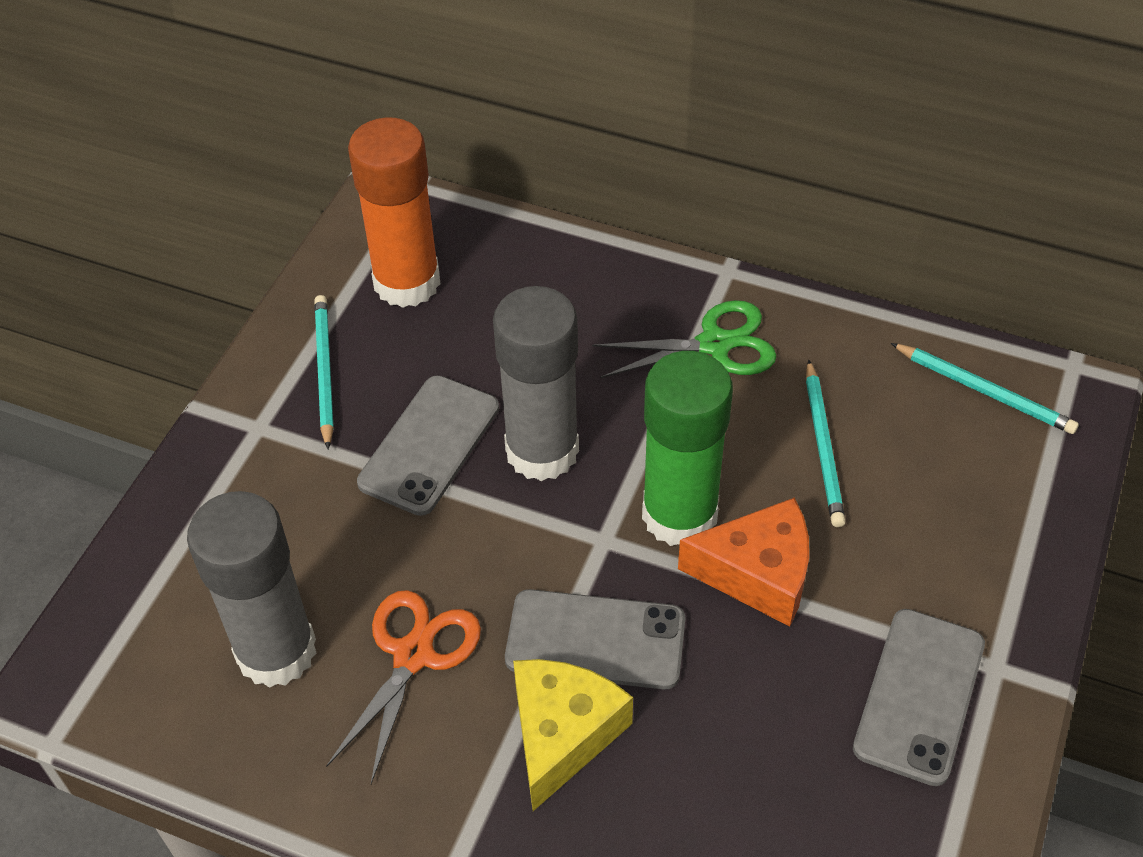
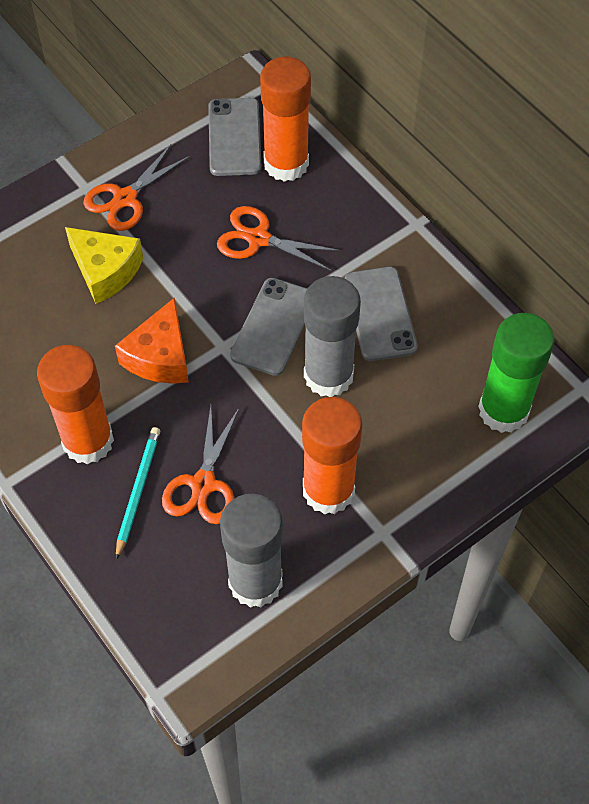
green scissors: [592,300,776,378] = 1 -> none = 0
orange glue stick: [348,117,441,308] = 1 -> [37,345,114,465] [260,57,311,182] [302,397,362,515] = 3
orange scissors: [326,590,481,784] = 1 -> [83,144,190,231] [162,406,239,524] [217,206,340,271] = 3
turquoise pencil: [314,295,334,449] [806,360,846,527] [891,343,1079,434] = 3 -> [116,427,160,560] = 1

